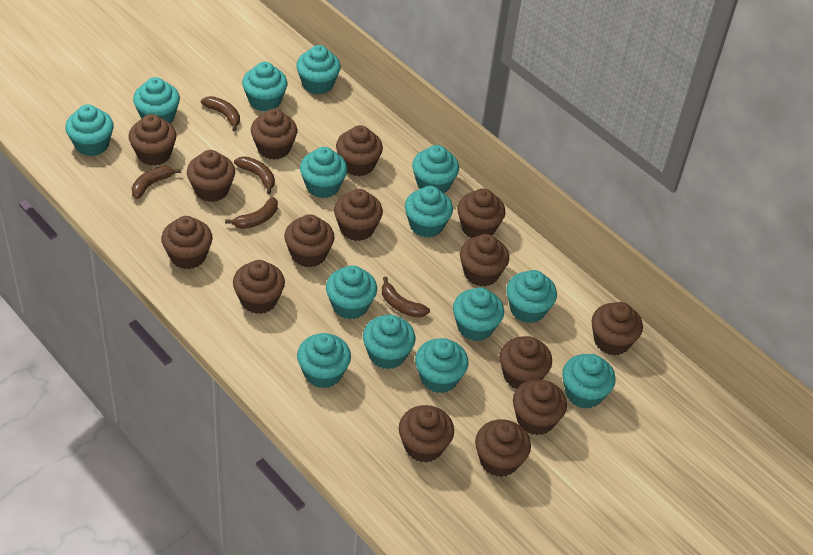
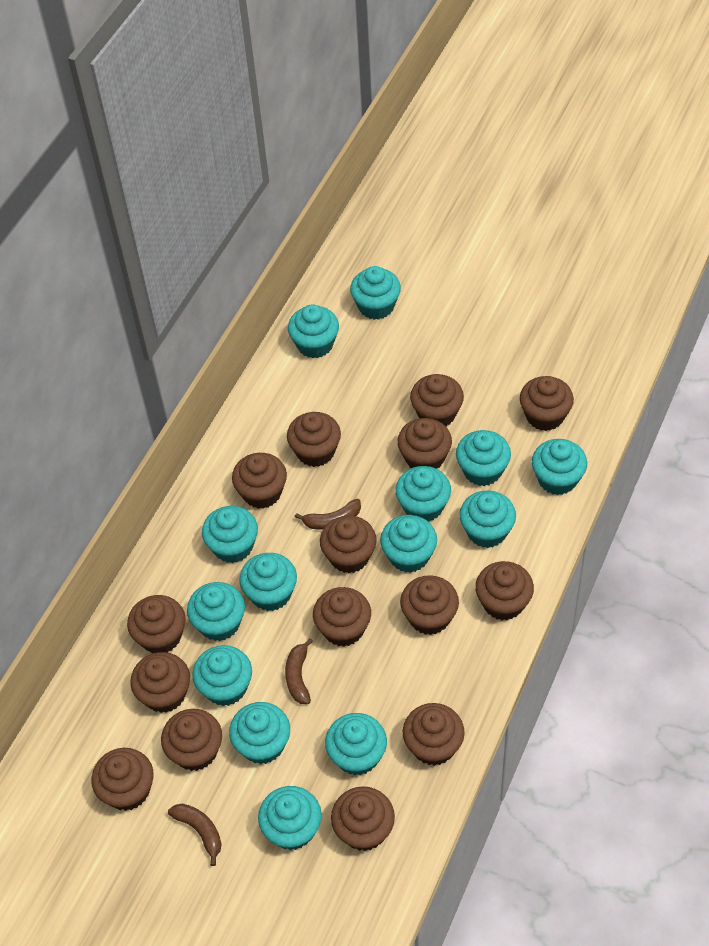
brown banana: [132,166,181,199] [201,96,240,131] [225,197,278,229] [234,156,275,194] [382,277,430,318] = 5 -> [168,804,222,866] [285,638,313,704] [295,499,361,530] = 3

